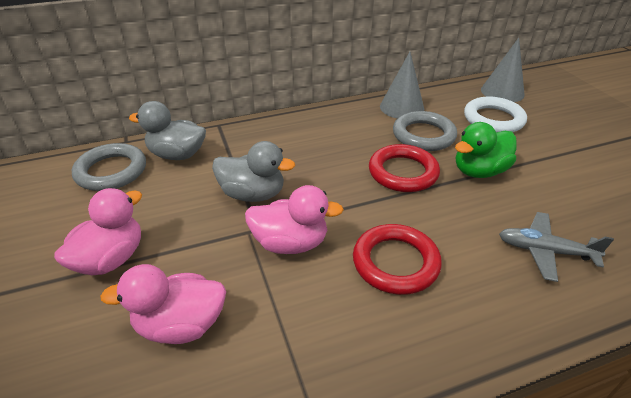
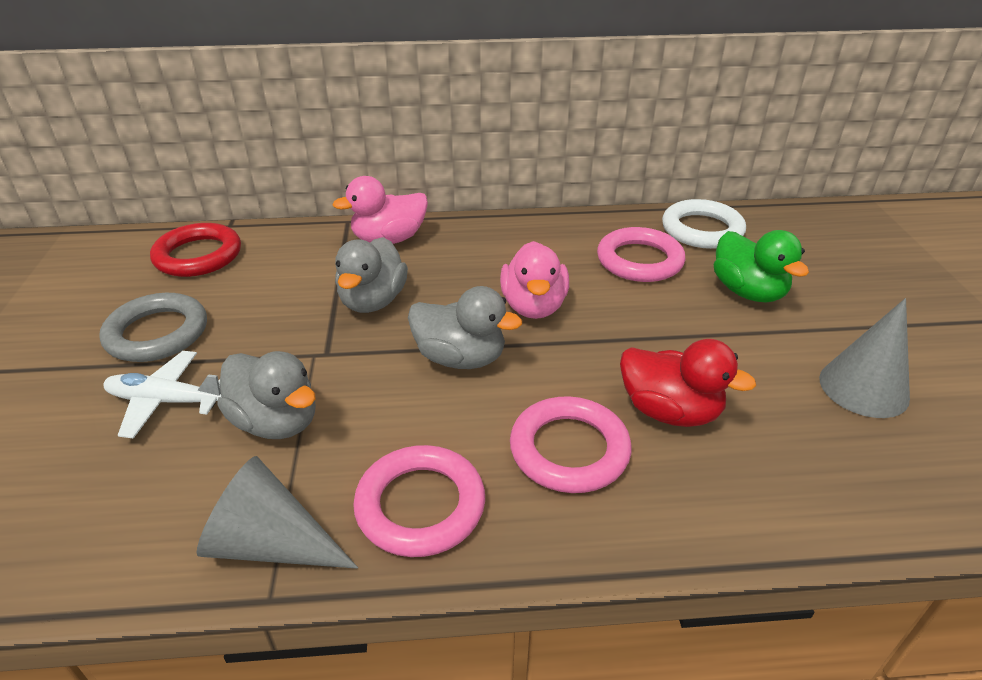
grey duck: [129,101,206,160] [212,141,295,202] = 2 -> [217,351,316,439] [335,237,408,313] [408,286,522,369] = 3
grey plane: [499,212,614,282] = 1 -> none = 0
grey ring: [72,143,146,191] [393,111,457,151] = 2 -> [99,293,207,362] = 1
pink duck: [54,188,142,275] [100,264,226,344] [245,185,344,254] = 3 -> [332,176,428,244] [500,241,569,319] = 2
pink ring: none = 0 -> [353,445,485,557] [510,396,631,493] [597,227,685,282] = 3
red duck: none = 0 -> [620,339,756,427] = 1
red ring: [353,224,442,295] [369,144,440,192] = 2 -> [150,223,241,277] = 1
white plane: none = 0 -> [103,351,221,439] = 1

